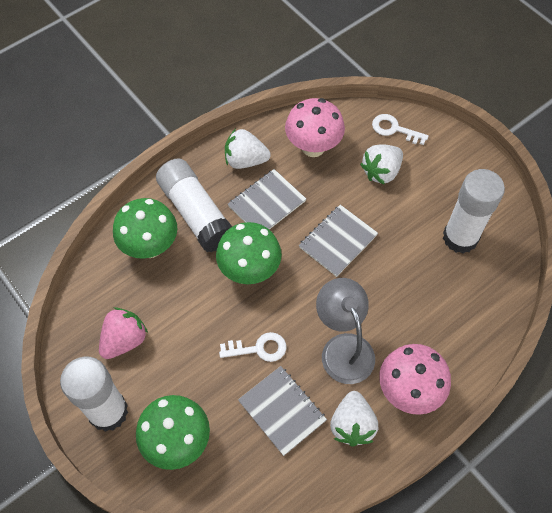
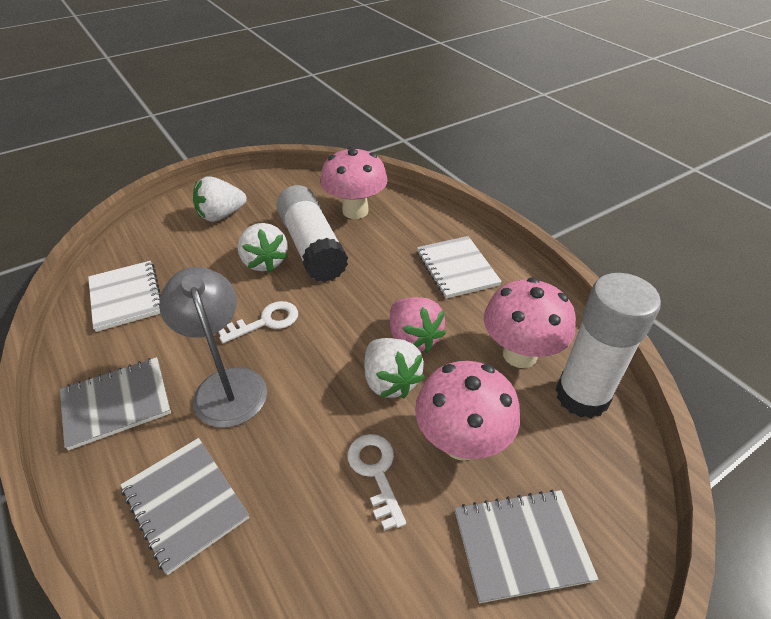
green mushroom: [113,198,177,259] [136,395,210,470] [216,222,282,284] = 3 -> none = 0
pink mushroom: [285,98,345,157] [379,344,451,415] = 2 -> [320,146,388,219] [415,361,520,460] [484,278,576,368] = 3
white glue stick: [60,356,128,432] [156,158,232,252] [443,169,505,254] = 3 -> [276,185,348,282] [556,273,661,418] = 2
white notebook: none = 0 -> [88,261,161,332] [417,236,502,299] = 2

